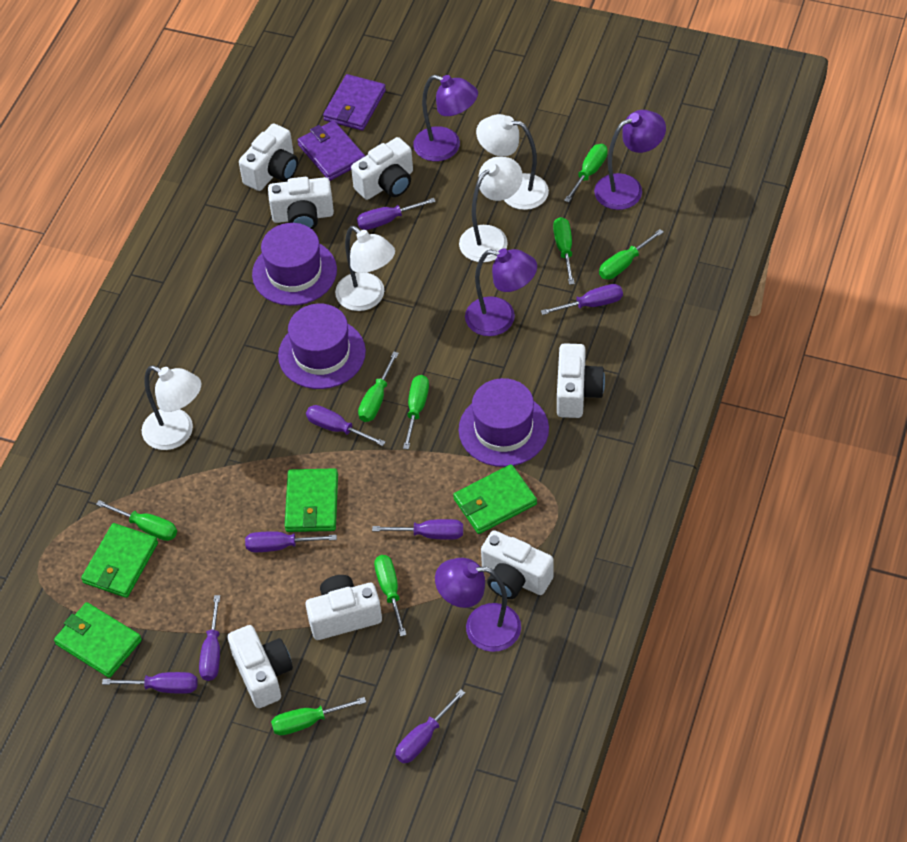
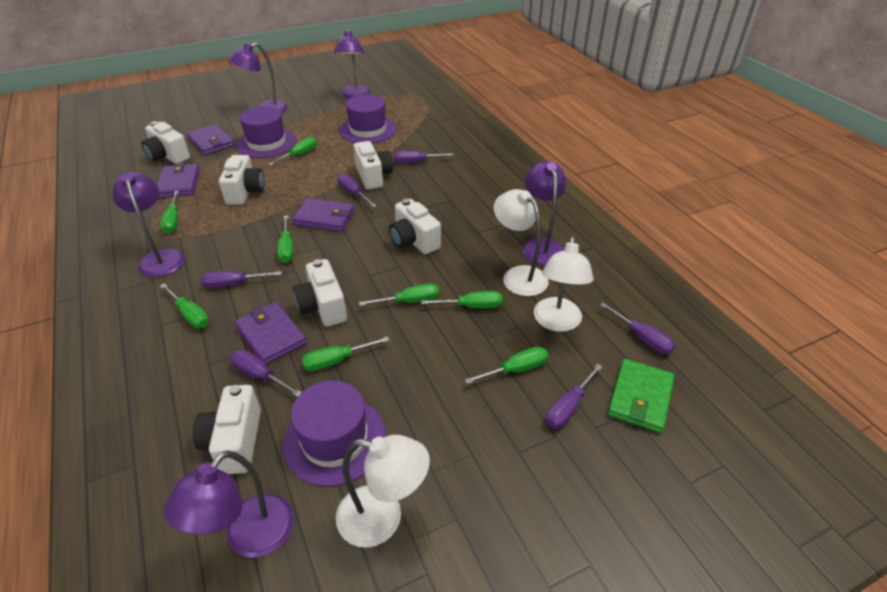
green wallet: [54,602,142,678] [81,523,158,598] [285,468,338,532] [453,464,537,534] = 4 -> [608,359,675,433] = 1
purple lamp: [413,75,478,161] [435,558,521,652] [465,248,537,336] [594,110,666,210] = 4 -> [112,172,185,277] [164,450,294,558] [229,43,288,113] [334,29,370,98] [523,161,566,266] = 5
purple screwdriver: [102,672,198,694] [199,595,220,681] [245,531,337,552] [306,405,385,446] [357,198,436,230] [372,519,463,540] [395,689,465,763] [541,284,623,315] = 8 -> [201,271,282,288] [230,349,302,397] [338,174,377,207] [394,151,454,163] [546,364,602,429] [600,303,676,354] = 6
purple wallet: [297,121,365,181] [323,74,386,131] = 2 -> [157,163,200,198] [186,124,235,155] [235,302,307,365] [292,198,355,232] = 4
white camera: [227,625,293,708] [239,124,298,191] [268,177,334,229] [306,575,382,640] [351,137,413,200] [481,530,554,599] [557,343,605,418] = 7 -> [142,121,190,164] [193,385,261,474] [219,155,265,205] [293,259,347,327] [353,141,393,190] [389,199,441,255] = 6
white lamp: [142,366,201,450] [335,226,395,311] [459,157,523,262] [476,114,549,210] = 4 -> [336,435,430,548] [494,189,549,296] [534,236,594,332] = 3

